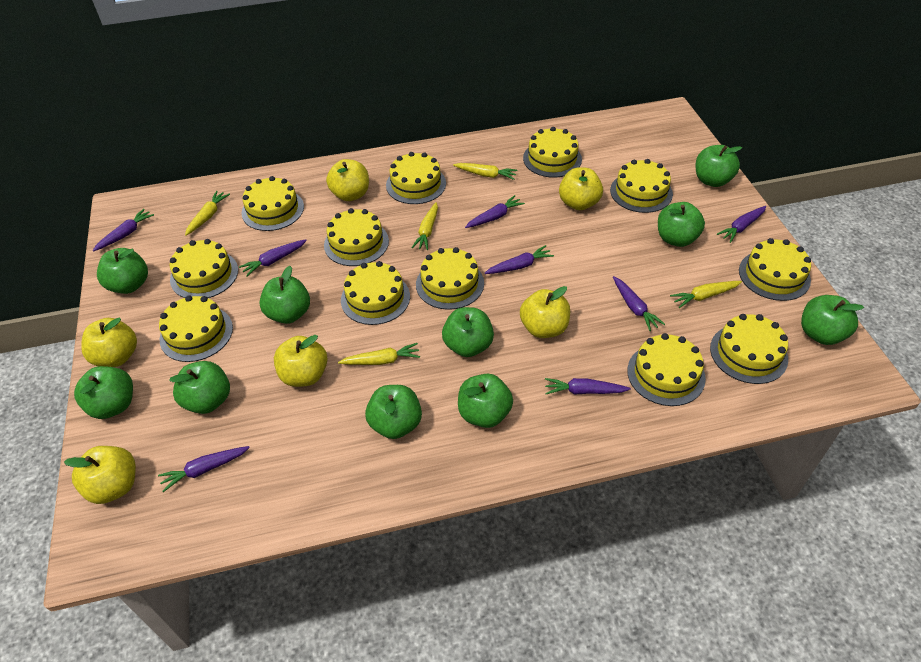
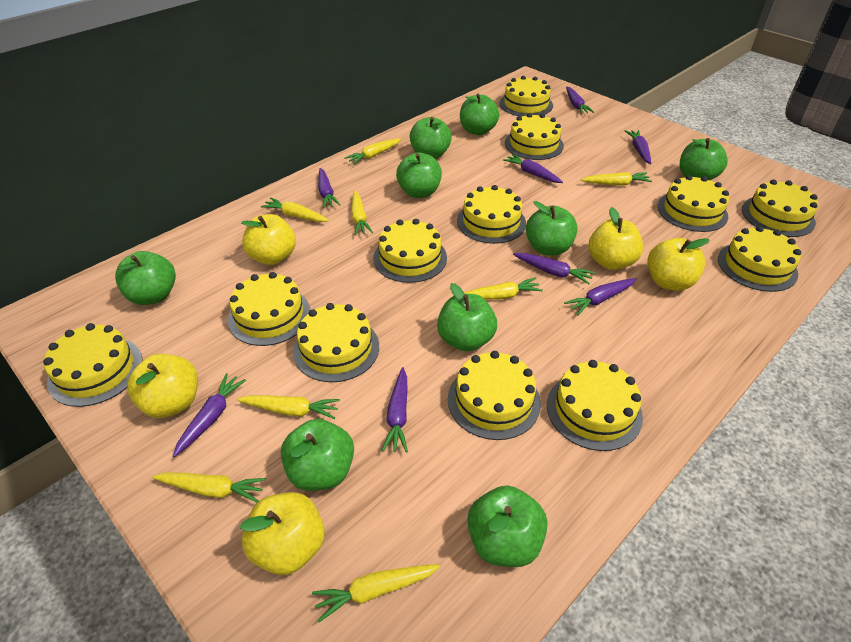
green apple: [74,366,133,419] [97,248,148,294] [169,361,230,414] [260,266,310,324] [365,385,422,439] [442,307,494,357] [458,374,513,428] [658,202,705,247] [696,145,742,187] [801,295,864,345] = 10 -> [115,251,176,305] [281,419,354,491] [396,153,442,198] [410,117,452,159] [437,283,497,352] [460,93,499,135] [467,486,548,567] [526,201,578,256] [680,138,728,180] = 9
yellow apple: [64,446,136,504] [81,318,137,367] [274,335,328,387] [326,159,369,201] [520,286,570,338] [559,167,603,210] = 6 -> [127,354,198,418] [240,492,325,575] [241,214,296,265] [589,207,643,270] [647,238,709,291] = 5
yellow carrot: [185,191,230,236] [338,343,420,365] [411,202,438,250] [453,163,518,180] [670,281,742,308] = 5 -> [152,472,266,502] [237,395,340,419] [261,197,329,222] [312,564,440,622] [345,138,401,164] [351,190,373,235] [464,278,543,300] [581,172,652,186] = 8

